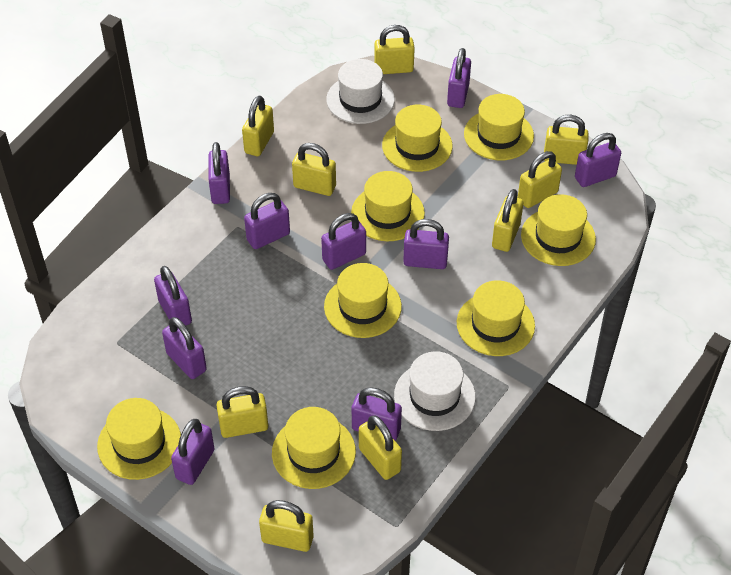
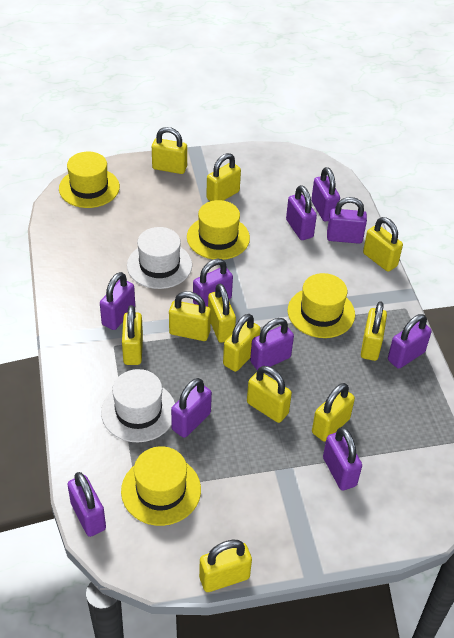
yellow hat: [97,398,181,480] [272,407,356,489] [324,263,402,338] [351,171,425,241] [382,105,453,172] [457,280,535,356] [464,94,534,160] [521,194,596,266] = 8 -> [59,152,120,208] [121,446,201,526] [187,200,250,260] [288,273,355,338] = 4
yellow padlock: [216,386,268,438] [242,96,274,156] [259,500,314,552] [292,143,336,196] [359,415,402,480] [374,25,415,74] [492,189,523,252] [518,151,562,208] [544,115,589,165] = 9 -> [122,305,143,365] [152,127,187,174] [169,291,211,341] [199,540,252,592] [206,153,241,201] [208,284,236,343] [223,314,261,372] [247,366,292,423] [312,383,355,442] [361,301,387,361] [363,217,403,272] = 11

